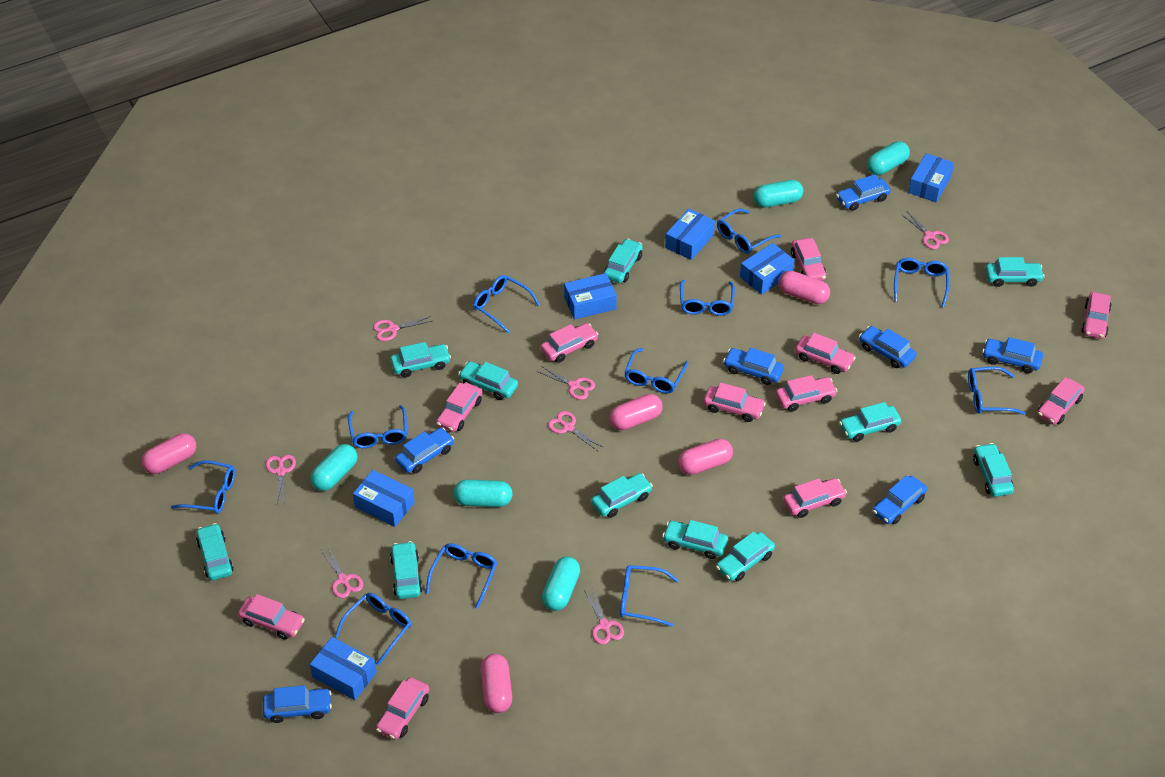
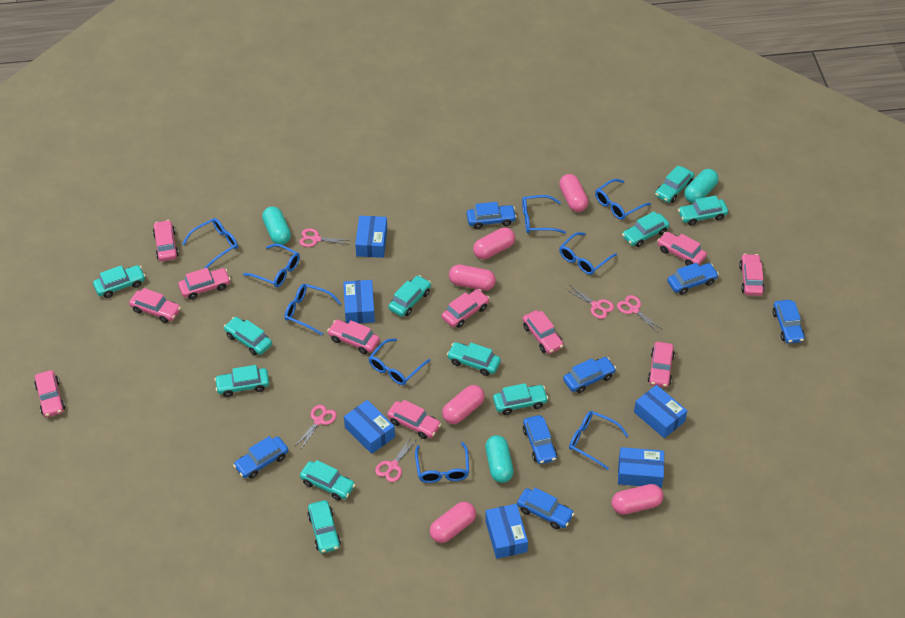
blue glasses: [171,460,235,513] [335,593,412,666] [348,405,407,448] [426,543,497,609] [473,275,540,333] [620,565,679,627] [624,348,688,393] [680,280,735,316] [717,208,781,254] [894,258,949,307] [968,366,1025,415] = 11 -> [182,218,238,268] [243,244,300,287] [284,284,342,335] [369,338,431,385] [415,442,469,483] [522,195,566,234] [559,232,617,275] [569,411,629,470] [595,179,651,220] = 9
pink capsule: [141,433,196,474] [480,654,512,713] [609,394,663,430] [678,439,733,475] [779,271,830,304] = 5 -> [430,502,476,543] [442,385,485,424] [449,264,496,291] [473,228,515,259] [559,174,588,212] [612,484,664,515] = 6
pink scissors: [266,455,296,506] [320,546,363,598] [373,316,432,341] [537,366,595,400] [548,411,603,451] [584,588,624,645] [901,211,949,249] = 7 -> [295,405,337,449] [299,228,350,247] [375,437,417,482] [565,285,614,319] [617,295,663,333] = 5
turquoise capsule: [310,444,357,491] [454,480,513,507] [542,557,580,611] [753,180,803,208] [867,141,910,175] = 5 -> [262,206,291,245] [485,435,514,483] [684,169,719,203] = 3

